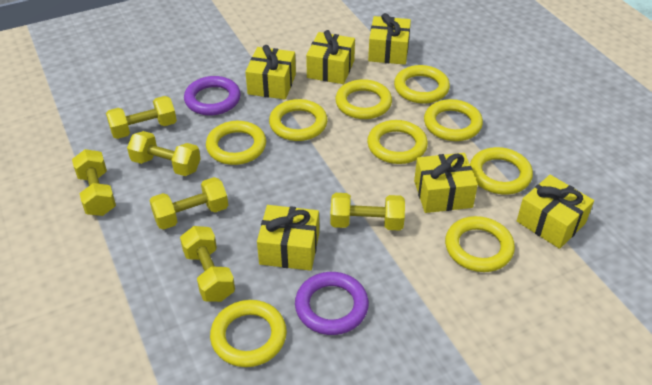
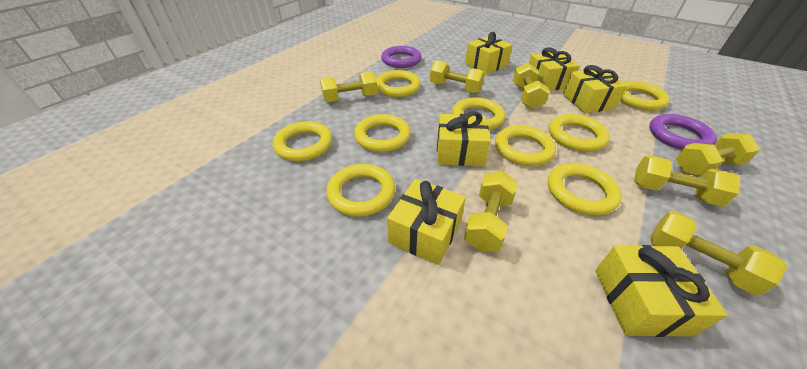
yellow dumbbell: [72,149,116,216] [106,96,177,139] [127,131,201,176] [149,177,228,230] [180,226,235,302] [330,193,405,231] = 6 -> [320,71,377,102] [430,60,485,94] [464,171,518,251] [513,63,550,109] [634,155,740,207] [650,211,787,295] [676,133,760,177] = 7

